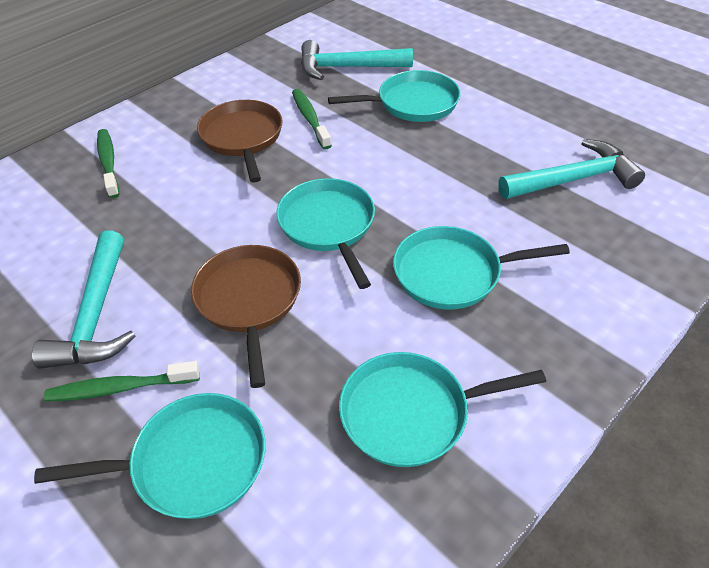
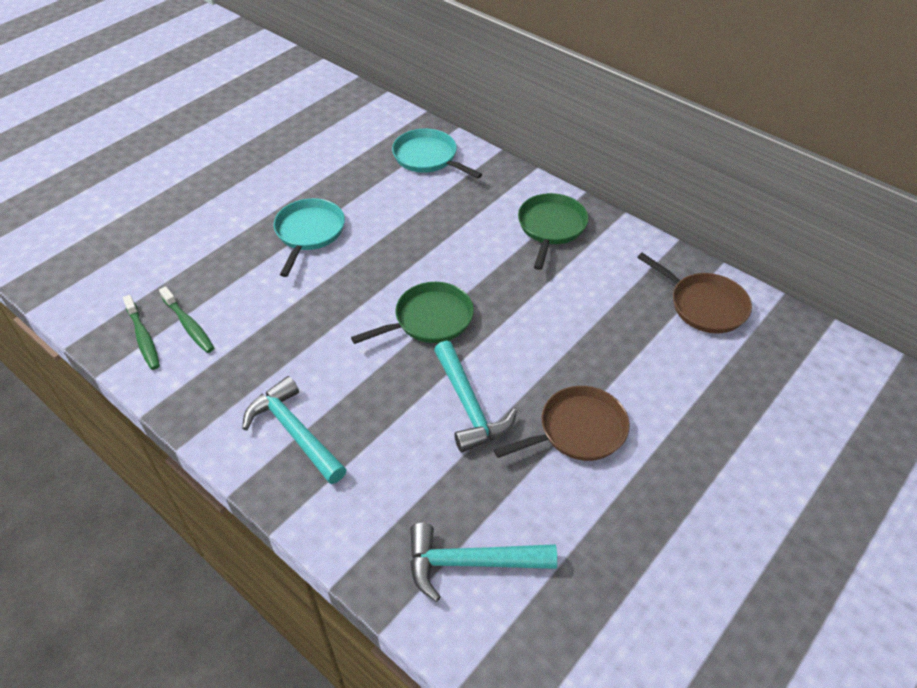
green pan: none = 0 -> [351,282,474,344] [518,193,588,270] = 2
green toothbrush: [44,361,200,402] [97,129,119,198] [292,89,332,150] = 3 -> [123,295,160,370] [159,286,214,353] = 2
turquoise pan: [34,393,266,519] [276,178,375,289] [328,70,461,122] [339,352,546,467] [393,226,570,310] = 5 -> [274,198,345,277] [392,129,482,179] = 2

